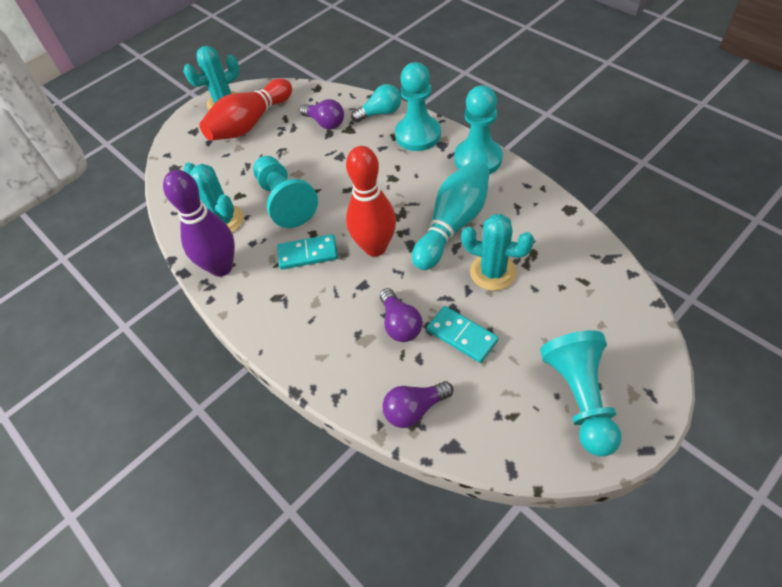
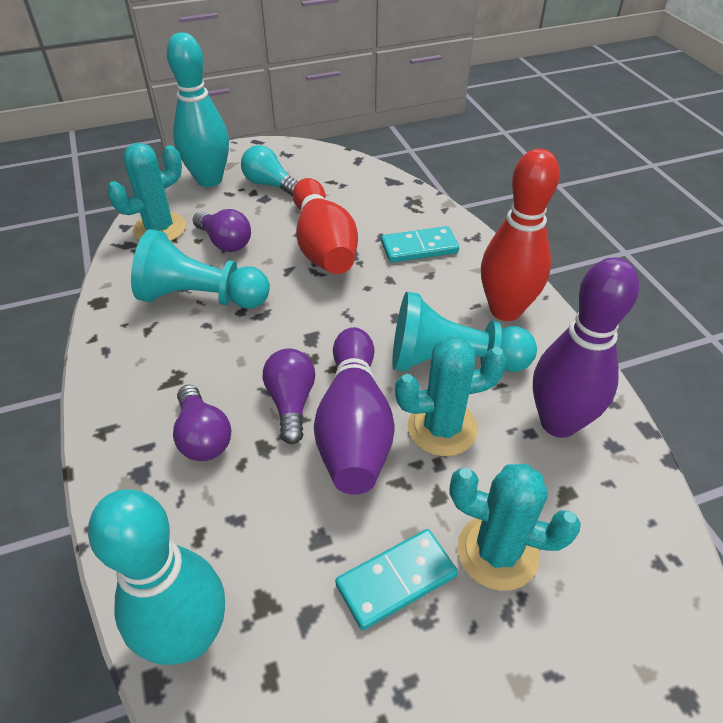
purple bowling pin: [163,170,235,277] = 1 -> [314,327,395,495] [533,258,639,438] = 2
turquoise bowling pin: [412,160,490,270] = 1 -> [88,489,225,665] [167,32,229,187] = 2
turquoise pawn: [253,156,318,228] [395,62,441,151] [454,85,503,174] [540,330,621,457] = 4 -> [131,229,270,309] [392,291,537,372] = 2

